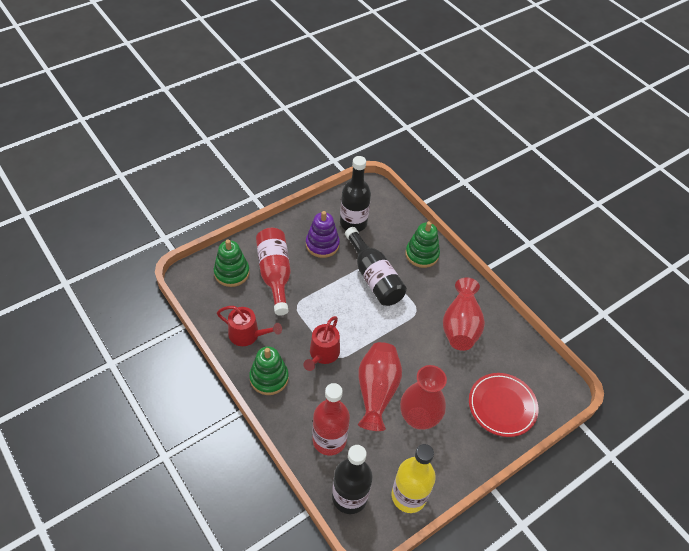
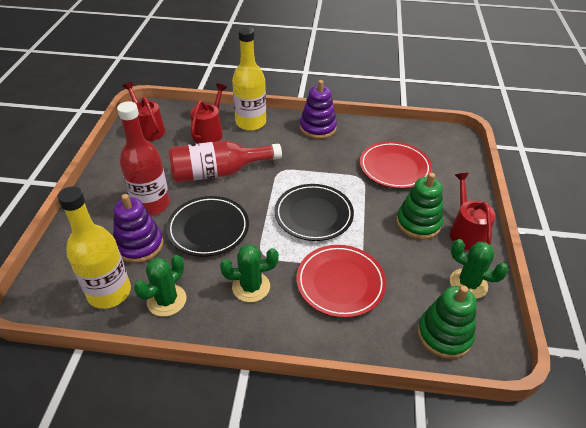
black bottle: [332,445,373,514] [340,156,371,232] [345,227,407,306] = 3 -> none = 0
black plate: none = 0 -> [166,196,249,257] [275,184,354,241] = 2
green cactus: none = 0 -> [134,255,186,317] [220,244,279,302] [450,239,509,299] = 3
green stacking toy: [214,239,250,287] [249,346,289,395] [405,221,440,268] = 3 -> [396,173,443,240] [418,285,477,359] = 2
purple stacking toy: [306,211,340,258] = 1 -> [113,194,163,263] [300,80,337,139] = 2
red plate: [469,373,539,437] = 1 -> [296,245,386,318] [360,141,432,189] = 2
red vase: [358,342,402,431] [400,365,447,430] [443,278,485,351] = 3 -> none = 0
red watering can: [217,306,282,346] [303,316,340,371] = 2 -> [122,82,165,141] [190,83,227,143] [450,173,495,250] = 3
yellow bottle: [392,444,436,513] = 1 -> [57,186,131,309] [232,27,266,131] = 2

